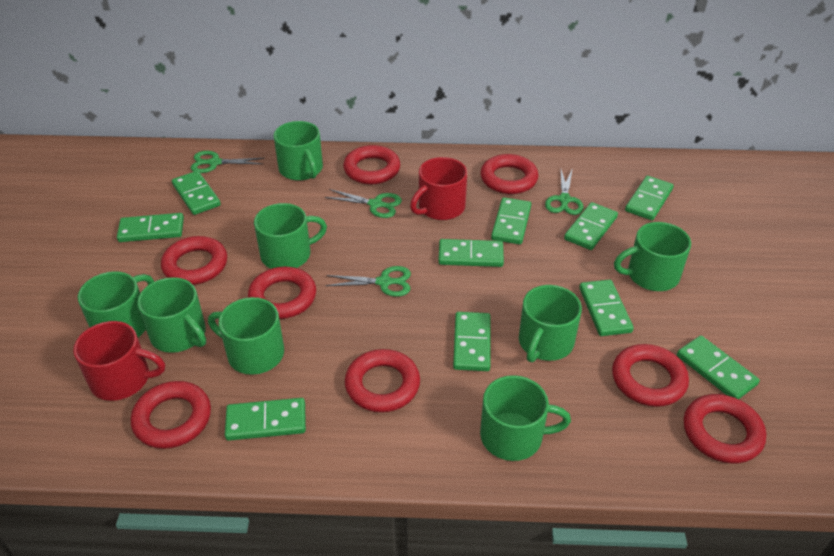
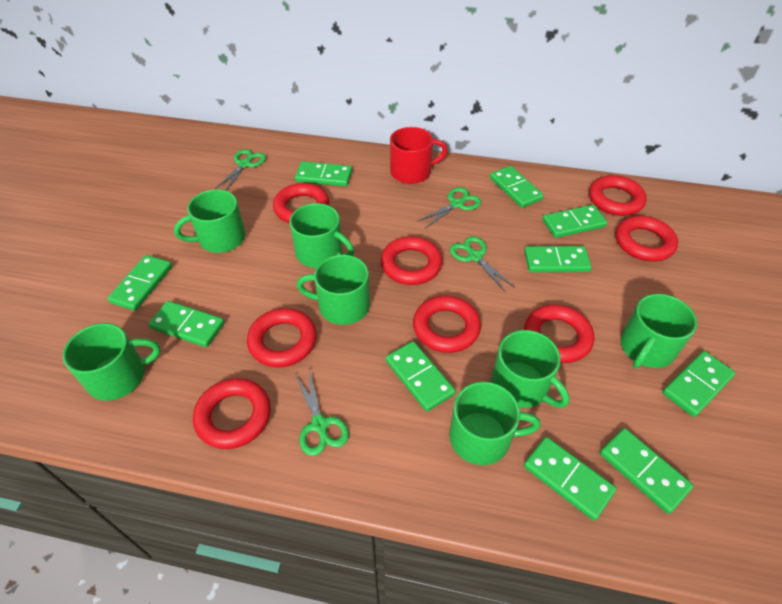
green mug: [78,271,154,338] [137,277,206,353] [208,297,284,375] [254,203,327,269] [274,121,323,181] [480,375,571,461] [519,285,582,362] [614,222,691,291] = 8 -> [63,323,161,401] [174,189,246,253] [289,203,354,268] [297,255,370,325] [449,382,541,465] [491,330,570,408] [620,294,697,368] = 7
red mug: [73,321,165,401] [410,157,467,220] = 2 -> [390,127,448,184] = 1

